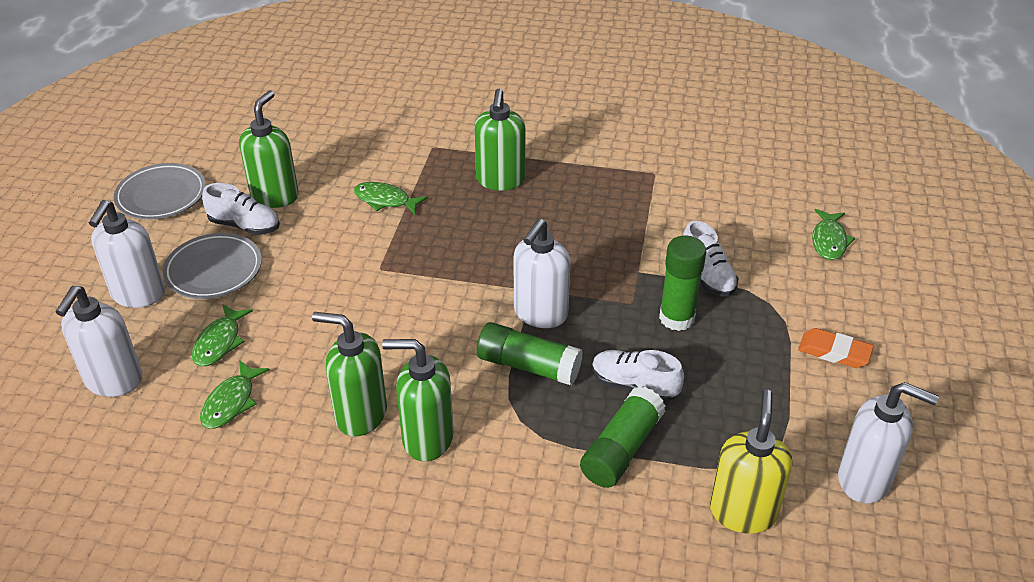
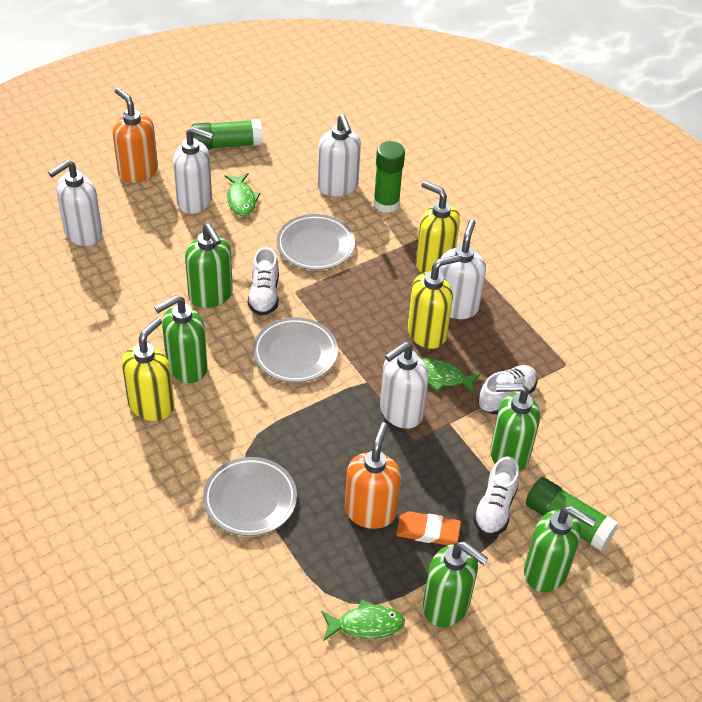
green fish: [192,304,253,366] [200,360,270,429] [354,182,428,215] [812,209,855,260] = 4 -> [224,173,261,216] [321,599,405,641] [421,358,481,394] = 3
green soap dispenser: [239,90,299,208] [312,312,387,437] [382,339,454,461] [474,89,526,191] = 4 -> [154,295,208,383] [185,224,233,308] [423,542,488,627] [490,383,540,472] [524,506,596,592] = 5
grey plate: [114,163,206,219] [163,233,262,299] = 2 -> [203,457,297,536] [253,317,338,383] [277,214,355,270] = 3
orange soap dispenser: none = 0 -> [113,88,158,183] [345,422,401,529] = 2
white soap dispenser: [56,286,142,397] [89,200,165,308] [514,218,570,328] [838,382,939,503] = 4 -> [48,160,102,246] [173,127,214,214] [317,114,361,196] [380,342,429,429] [439,219,486,319] = 5
yellow soap dispenser: [710,390,792,534] = 1 -> [122,318,174,421] [407,255,461,349] [416,181,460,273] = 3

